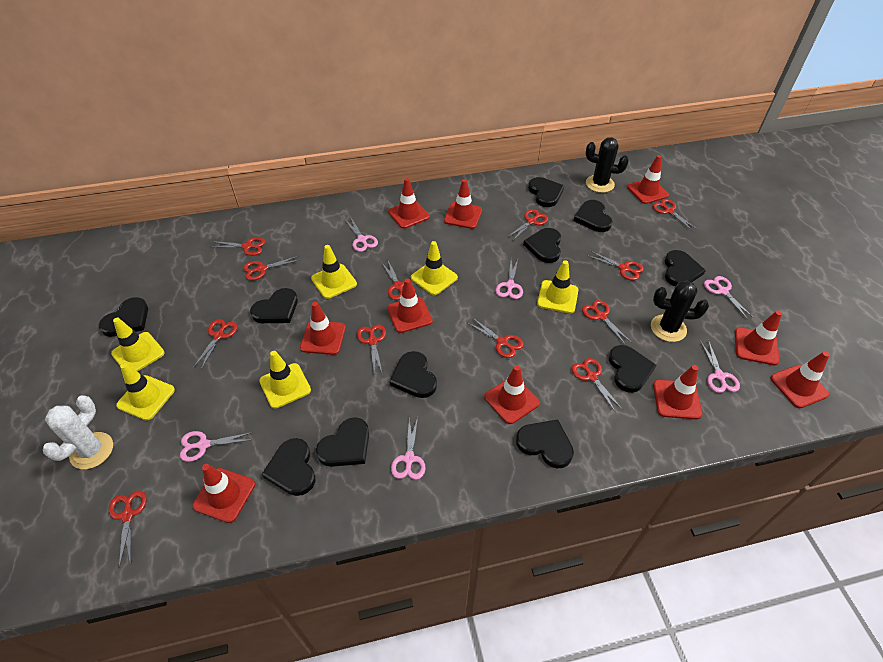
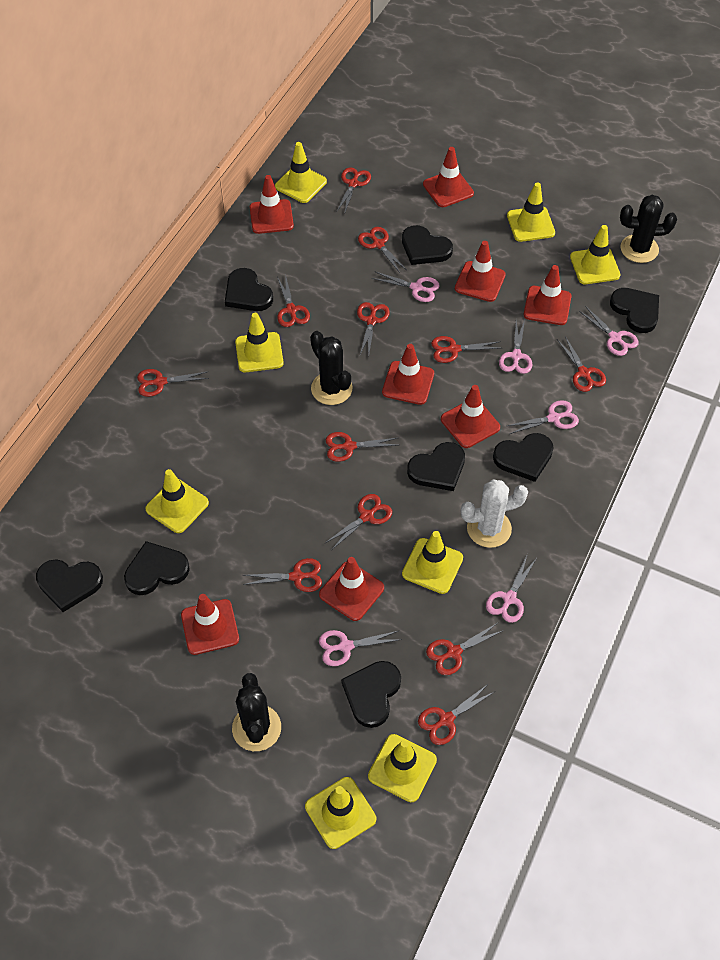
black cactus: [586,137,629,193] [651,281,709,342] = 2 -> [232,673,281,751] [310,331,352,405] [620,195,677,263] = 3
black heart: [99,297,148,337] [250,288,298,323] [262,438,316,496] [316,417,369,467] [389,351,437,398] [516,420,574,468] [523,228,561,263] [528,177,564,207] [574,200,613,232] [609,345,657,393] [664,250,706,286] = 11 -> [36,559,103,612] [124,541,190,595] [225,268,273,311] [341,661,401,728] [402,225,453,265] [407,442,465,491] [493,433,554,482] [610,288,659,333] = 8
red traffic cone: [192,464,255,523] [300,302,346,355] [387,279,433,333] [388,178,430,229] [444,179,482,229] [484,365,540,424] [627,155,669,204] [653,365,702,419] [735,311,782,365] [770,351,830,408] = 10 -> [181,594,239,655] [250,175,294,234] [319,557,384,621] [382,344,434,405] [423,147,474,207] [441,385,500,448] [455,241,506,302] [524,265,571,325] = 8
yellow traffic cone: [111,318,165,372] [116,363,175,421] [259,351,311,409] [311,245,357,299] [411,241,458,295] [537,260,579,314] = 6 -> [145,469,209,533] [235,313,284,372] [275,142,327,203] [305,777,376,849] [368,734,437,802] [402,531,463,594] [507,182,555,242] [570,225,620,284] = 8

